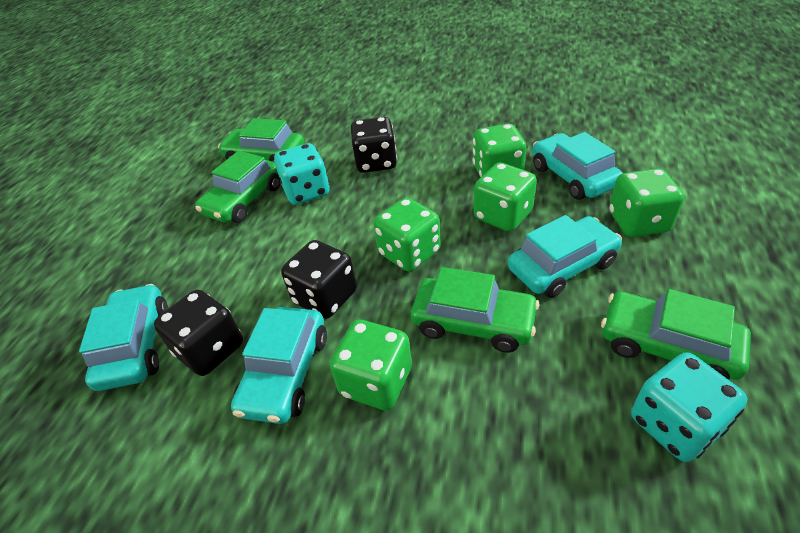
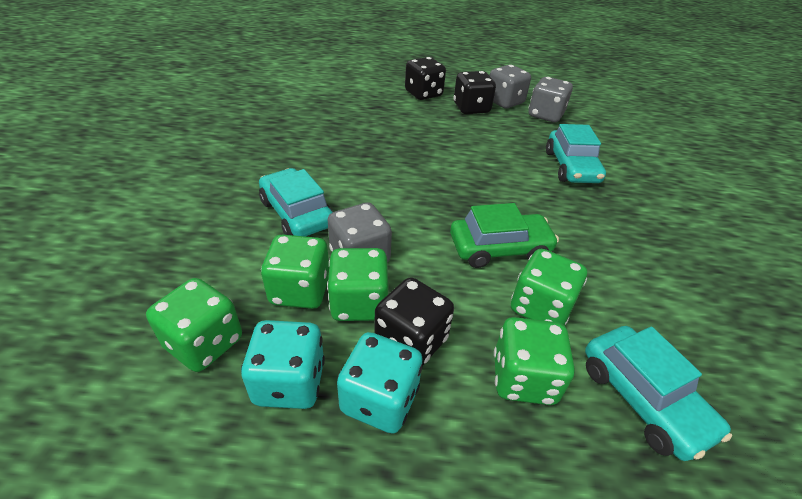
green car: [195,151,281,223] [218,118,304,162] [411,267,539,353] [601,289,751,380] = 4 -> [450,203,559,268] = 1
grey dice: none = 0 -> [328,203,392,262] [489,65,531,109] [528,77,573,122] = 3
turquoise car: [79,284,168,391] [231,307,327,424] [508,215,622,298] [532,132,623,200] = 4 -> [259,168,333,237] [546,124,606,183] [585,326,732,461] = 3

